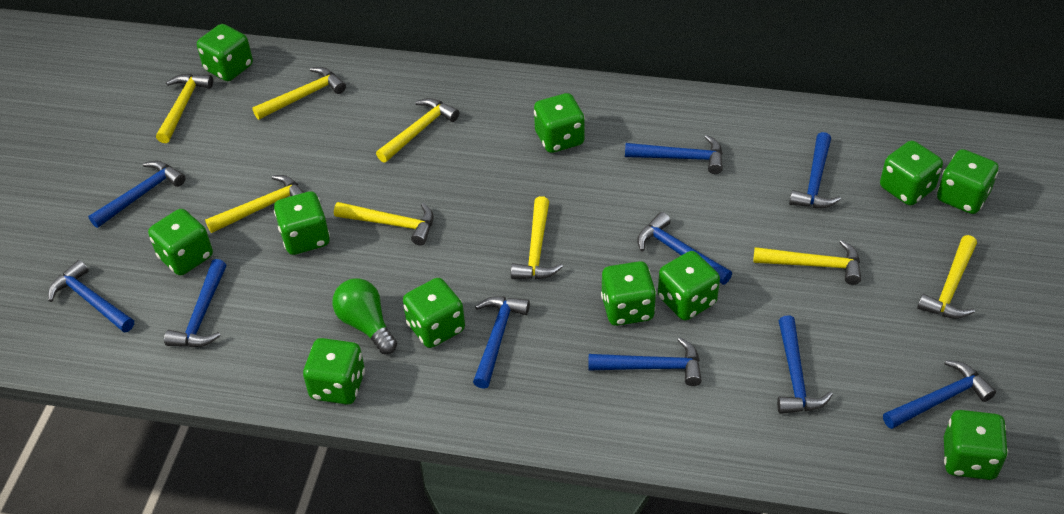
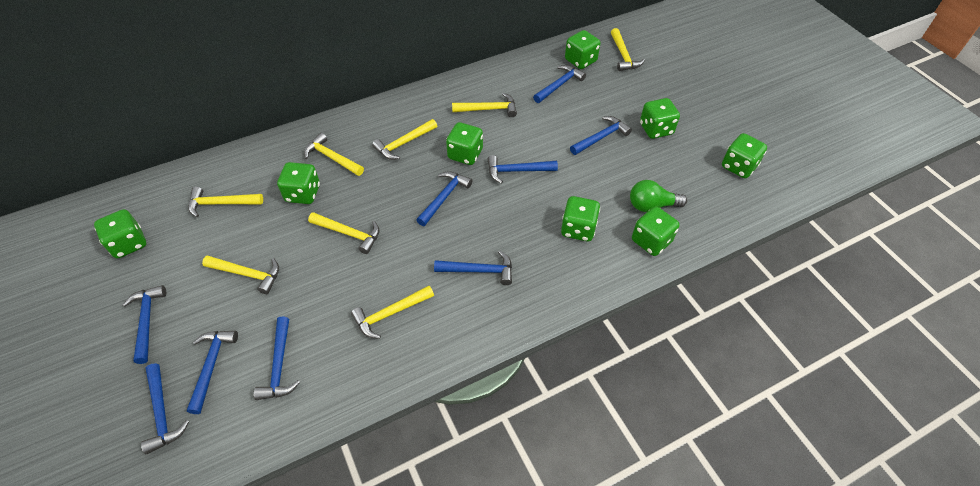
blue hammer: [48,260,134,333] [88,161,185,228] [164,259,226,347] [473,296,530,389] [589,338,702,386] [625,135,723,174] [637,212,732,285] [777,316,833,414] [789,132,841,208] [883,360,996,429] = 10 -> [122,285,166,364] [141,363,189,454] [187,331,238,414] [254,316,300,400] [417,171,472,226] [434,251,512,285] [487,155,558,184] [533,65,586,103] [570,116,632,155] = 9
green dice: [148,209,213,275] [197,24,253,81] [274,191,330,255] [303,338,365,405] [403,278,465,348] [534,93,585,153] [601,261,656,326] [658,251,720,320] [880,141,943,206] [937,149,999,214] [944,410,1008,480] = 11 -> [94,209,146,259] [277,162,320,204] [446,122,483,165] [561,196,600,241] [565,30,601,69] [632,207,679,256] [640,98,680,139] [722,133,767,178] = 8

